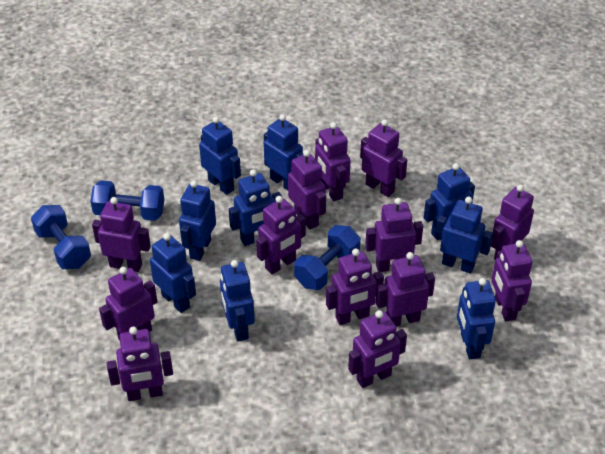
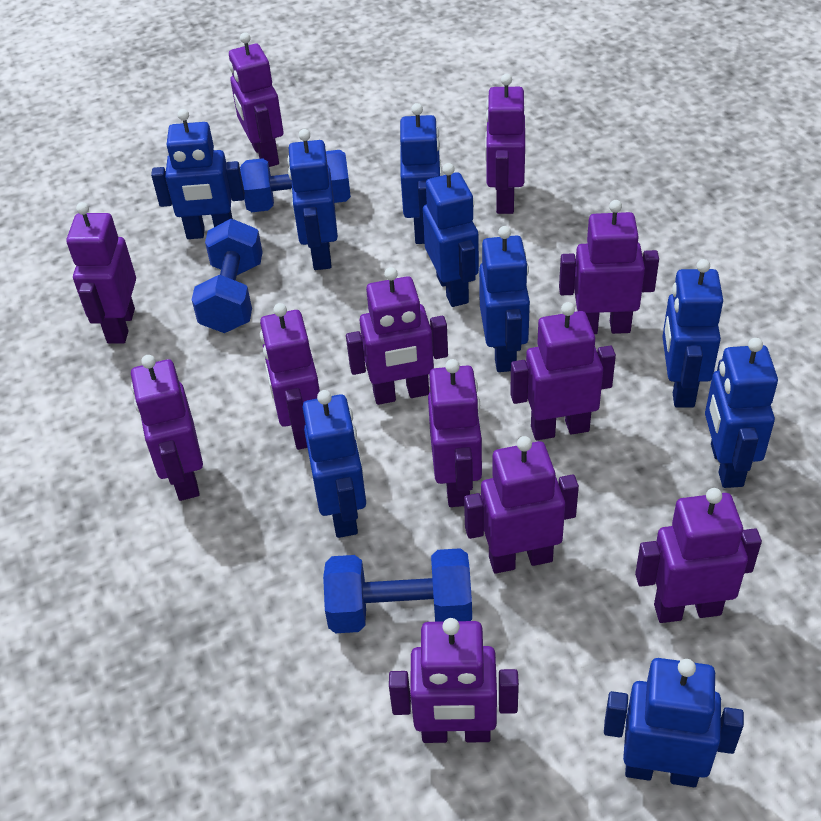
purple robot: [92,197,151,272] [99,267,157,340] [107,327,173,401] [256,196,306,274] [288,150,326,229] [315,122,351,201] [326,249,384,325] [348,310,407,388] [360,119,407,197] [365,198,423,272] [376,252,435,327] [491,185,534,260] [491,240,532,321] = 13 -> [66,202,136,344] [131,355,203,501] [229,32,284,167] [260,303,320,450] [346,267,448,405] [389,618,519,743] [428,359,482,507] [464,436,579,574] [485,74,525,214] [510,302,616,440] [559,200,659,334] [635,488,762,623] = 12

